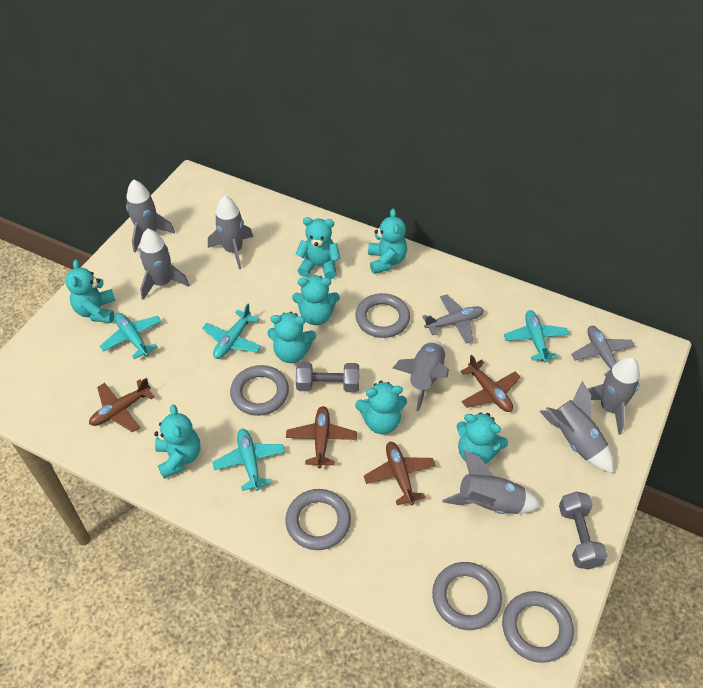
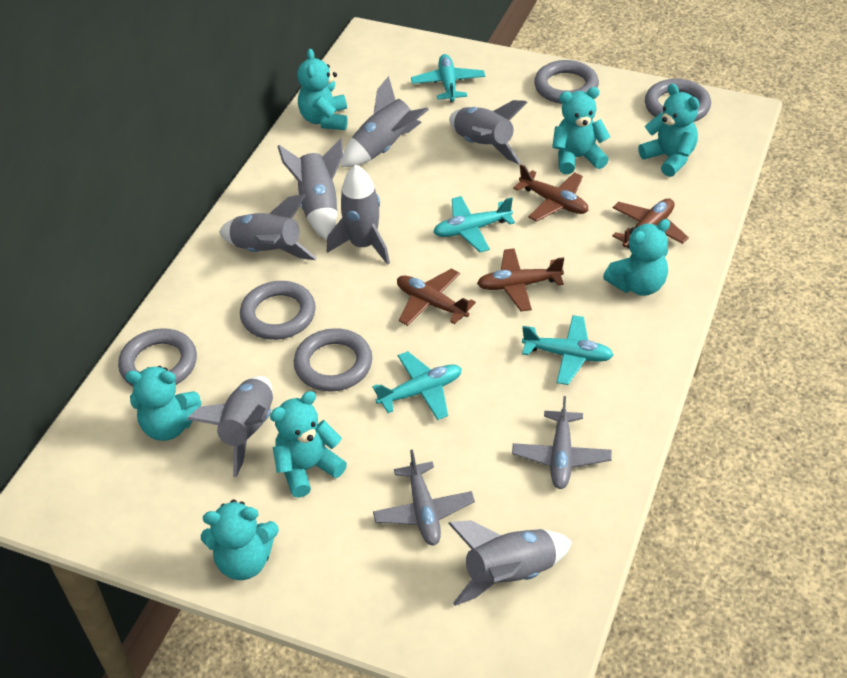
grey dumbbell: [296,362,359,392] [559,491,608,570] = 2 -> none = 0
turquoise teddy bear: [65,260,115,323] [154,404,200,479] [267,312,316,363] [292,275,340,325] [295,217,341,279] [355,381,407,434] [368,209,407,274] [456,412,508,464] = 8 -> [125,366,202,441] [201,499,279,580] [270,391,347,498] [297,49,347,130] [552,87,610,174] [603,219,670,296] [638,84,699,177] = 7

